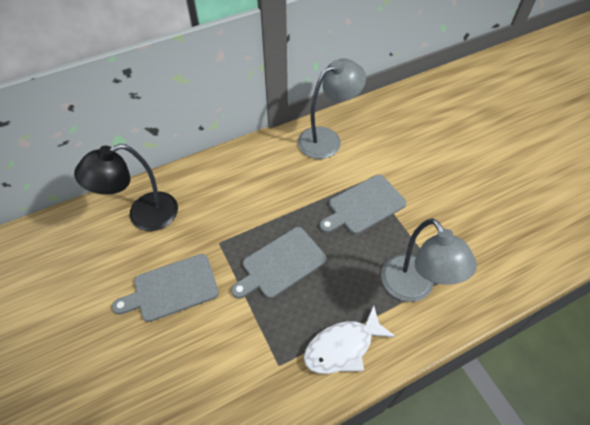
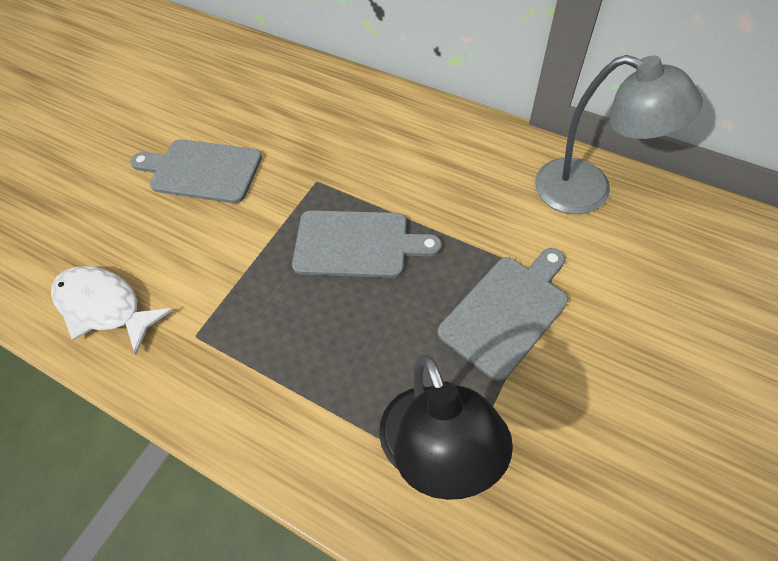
grey lamp: [298,58,366,159] [381,218,477,302] = 2 -> [535,55,703,214] = 1

